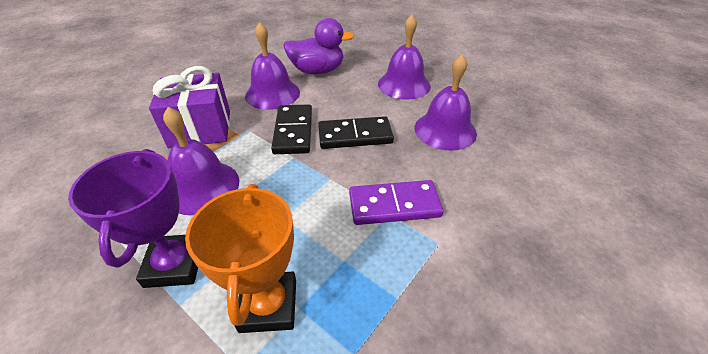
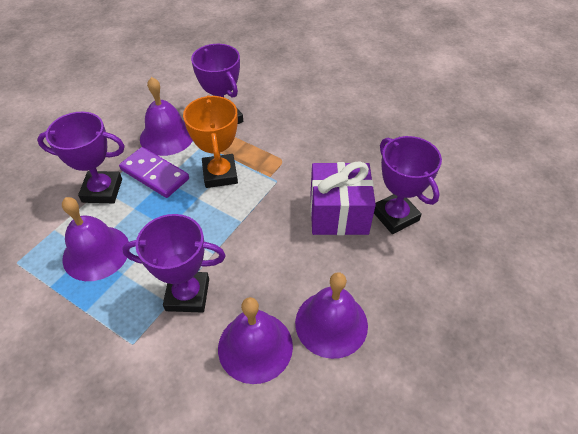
black domino: [271,104,312,154] [318,116,394,149] = 2 -> none = 0
purple duck: [283,18,354,74] = 1 -> none = 0
purple trophy: [68,149,198,288] = 1 -> [37,112,125,203] [122,214,226,313] [191,44,243,124] [374,136,442,234] = 4

